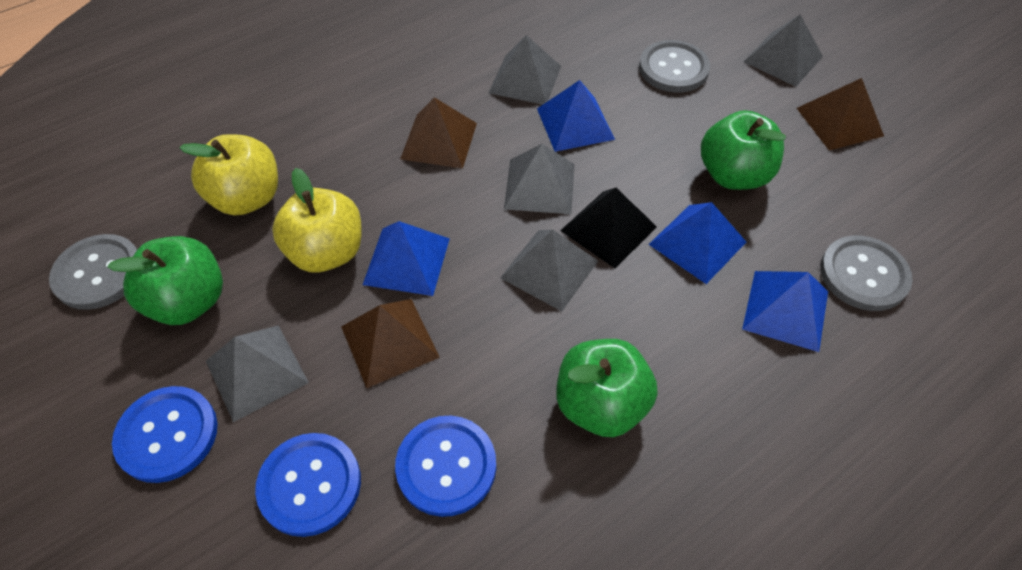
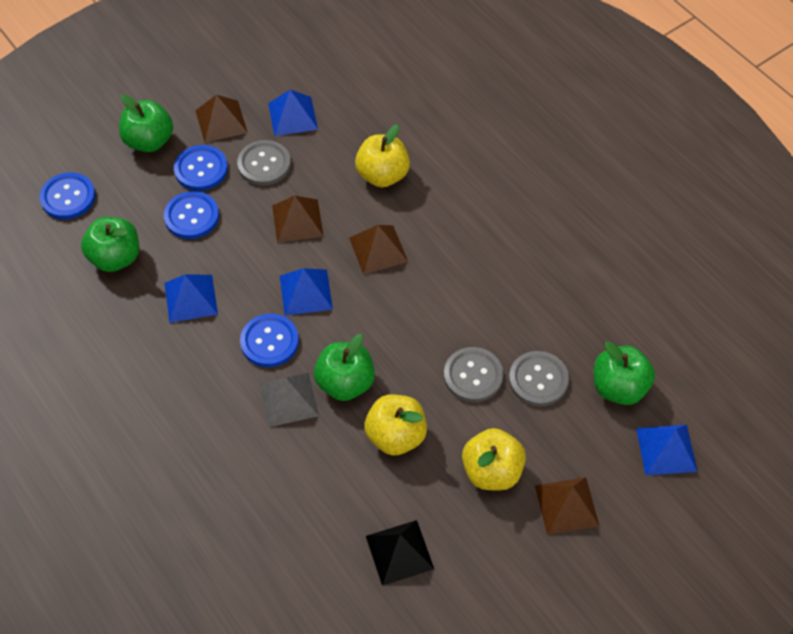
blue button: [112,386,217,483] [255,433,361,537] [395,416,496,517] = 3 -> [40,172,96,219] [164,191,219,239] [174,145,228,191] [240,314,299,367] = 4
brown pyramid: [341,299,440,388] [400,97,477,169] [797,78,884,150] = 3 -> [195,95,248,143] [272,196,324,243] [349,225,408,275] [535,477,600,535] = 4
green apple: [107,236,223,325] [556,339,658,437] [701,110,786,190] = 3 -> [81,217,139,272] [119,94,173,152] [314,334,375,401] [594,341,655,405] = 4
grey pyramid: [206,325,309,422] [489,35,561,104] [500,229,598,311] [504,144,575,214] [744,15,823,87] = 5 -> [259,373,319,427] = 1
yellow apple: [179,134,278,215] [272,168,361,273] = 2 -> [355,125,410,188] [364,394,427,456] [462,428,526,490] = 3

